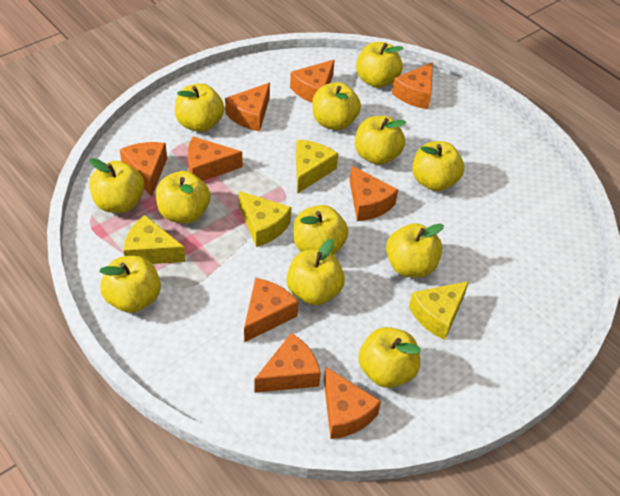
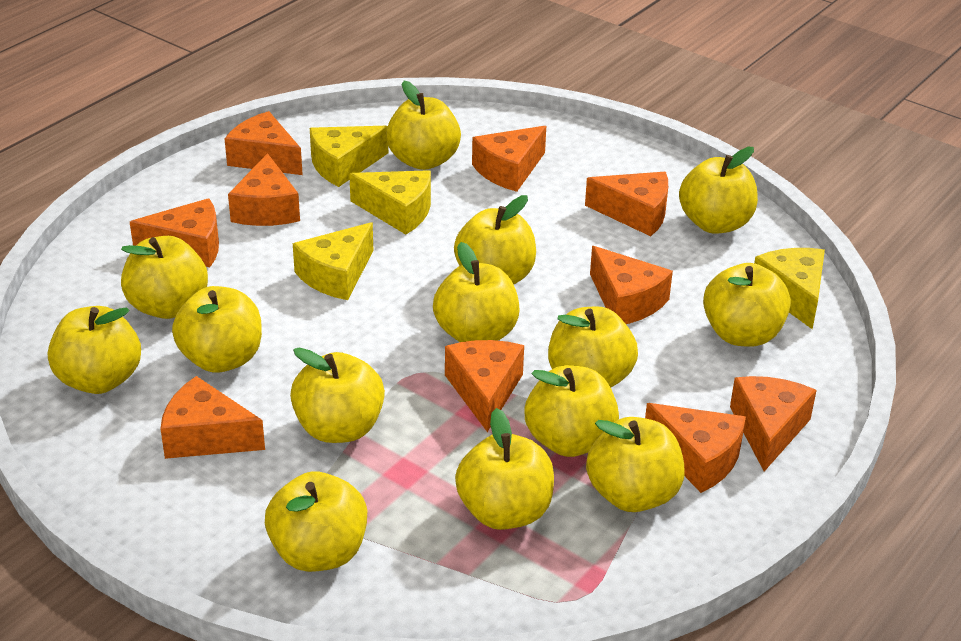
orange cheese: [120,142,167,197] [188,136,242,181] [225,83,270,132] [244,278,298,342] [254,333,321,393] [290,60,335,103] [324,366,381,439] [350,166,398,221] [392,62,433,109] = 9 -> [130,198,219,268] [160,376,265,459] [225,111,303,175] [228,153,300,226] [445,340,524,432] [472,126,546,192] [585,172,668,236] [590,246,673,324] [645,403,746,493] [730,376,817,471] = 10
yellow apple: [89,158,144,213] [100,256,161,313] [156,171,210,223] [175,83,224,132] [286,239,345,305] [293,205,348,255] [312,82,361,130] [355,116,407,165] [356,42,403,88] [358,327,421,388] [386,223,444,278] [412,141,464,191] = 12 -> [48,306,141,394] [121,236,208,319] [172,286,262,373] [265,471,367,572] [290,347,385,443] [386,81,461,170] [433,242,519,342] [454,195,536,284] [455,408,554,530] [525,365,619,457] [548,307,638,387] [586,417,685,512] [679,147,758,234] [703,263,791,347] = 14

